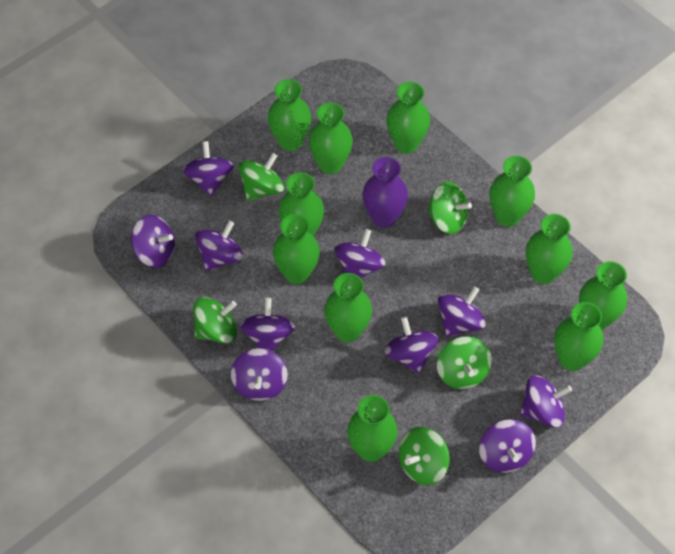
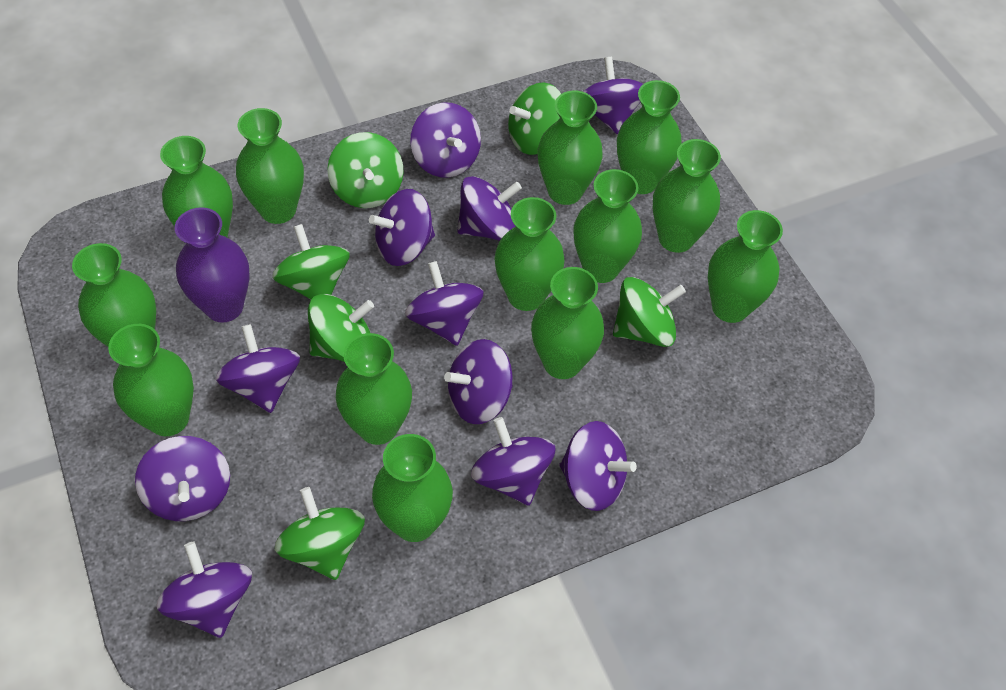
green spinning top: [193,297,237,343] [238,153,284,201] [399,427,450,485] [428,182,472,234] [437,336,492,389] = 5 -> [272,224,350,299] [275,487,365,580] [308,294,374,362] [327,132,404,208] [508,82,561,155] [613,277,686,347] = 6
green vase: [268,79,311,151] [273,214,319,284] [278,172,324,236] [309,102,353,174] [324,273,372,342] [347,395,398,462] [386,82,430,153] [489,156,535,227] [526,214,572,284] [554,302,603,371] [579,261,627,330] = 11 -> [72,243,156,347] [108,324,194,436] [160,136,233,237] [236,108,304,224] [336,333,412,445] [372,434,453,542] [494,197,565,311] [531,267,604,379] [537,91,603,205] [573,169,642,283] [617,80,681,194] [653,139,721,253] [708,210,783,323] = 13
purple spinning top: [131,215,175,268] [182,141,234,196] [195,221,243,271] [231,348,288,401] [240,298,295,351] [334,229,386,278] [384,317,438,374] [438,287,486,337] [479,419,536,473] [520,375,572,428] = 10 -> [135,436,230,521] [156,542,252,638] [216,324,300,413] [369,189,435,266] [405,261,484,346] [410,102,481,178] [444,339,513,424] [457,176,522,241] [471,417,555,506] [559,421,637,511] [583,57,643,134] = 11

